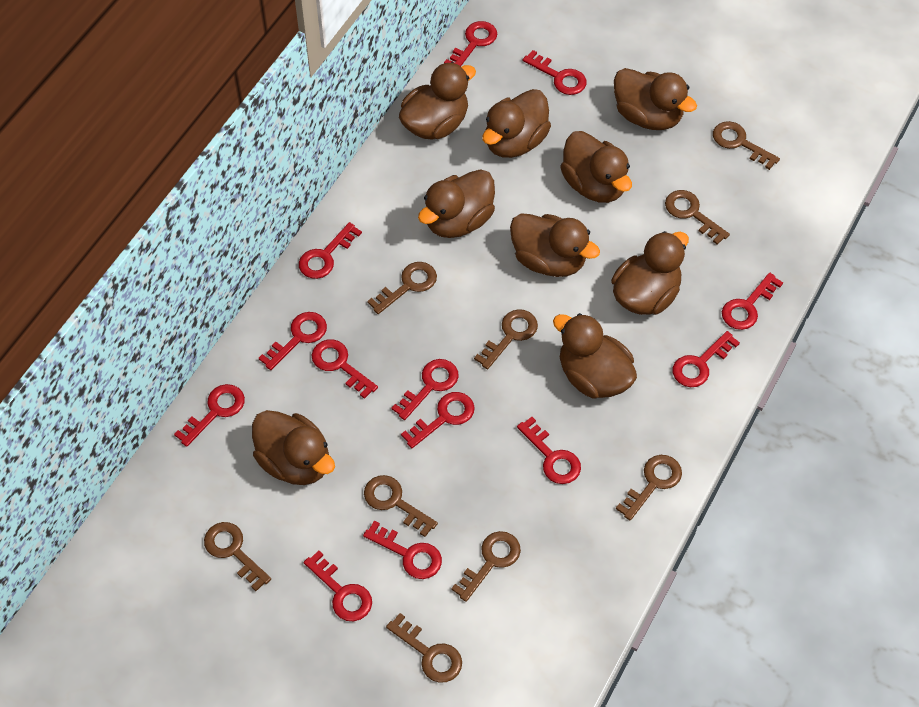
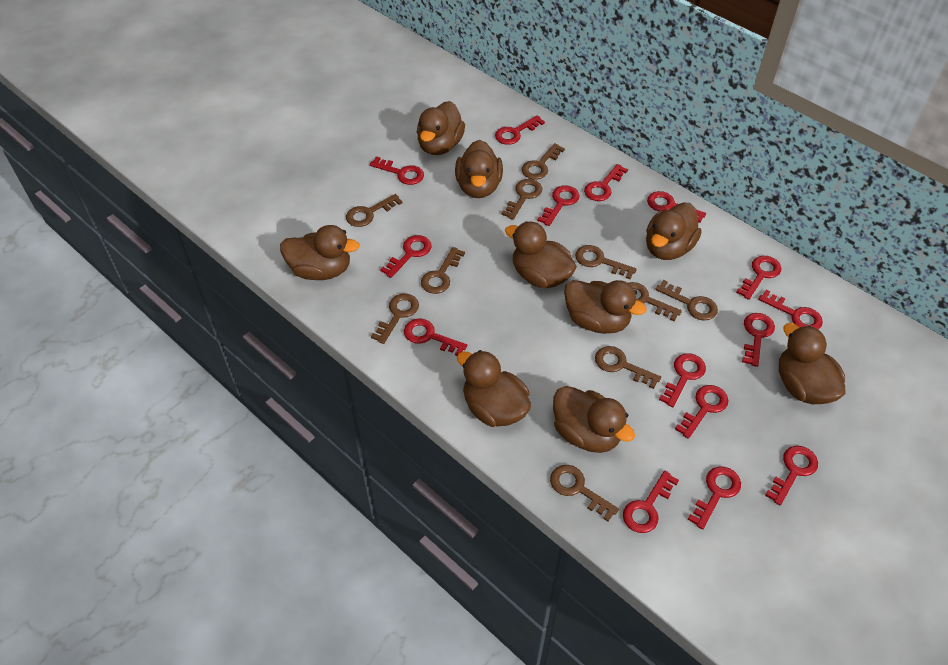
brown key: [204,522,271,591] [364,475,438,537] [367,262,437,314] [386,613,462,683] [451,531,521,602] [474,309,538,369] [616,455,682,521] [665,190,730,245] [713,121,780,170] = 9 -> [346,194,402,227] [371,293,419,344] [421,247,465,294] [501,179,542,220] [521,143,565,180] [550,465,619,521] [575,245,637,279] [595,346,661,389] [629,282,682,321] [656,280,718,321] = 10
red key: [174,384,245,447] [259,312,327,370] [299,222,362,279] [304,551,372,621] [312,340,378,399] [363,521,442,579] [392,359,459,420] [401,392,475,448] [444,21,497,66] [517,417,581,484] [523,50,587,95] [673,331,740,387] [722,273,783,330] = 13 -> [370,156,424,185] [380,235,432,278] [404,318,467,356] [495,115,545,145] [537,185,579,226] [584,164,628,201] [623,471,679,533] [647,191,706,223] [659,353,706,407] [675,385,729,439] [687,466,741,529] [736,256,781,300] [742,313,775,367] [758,290,823,329] [765,446,818,505] = 15

